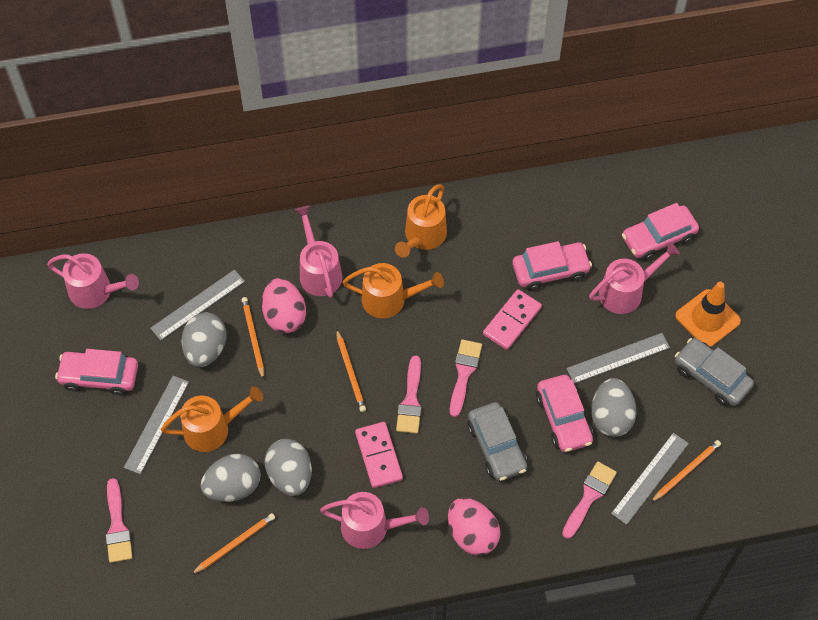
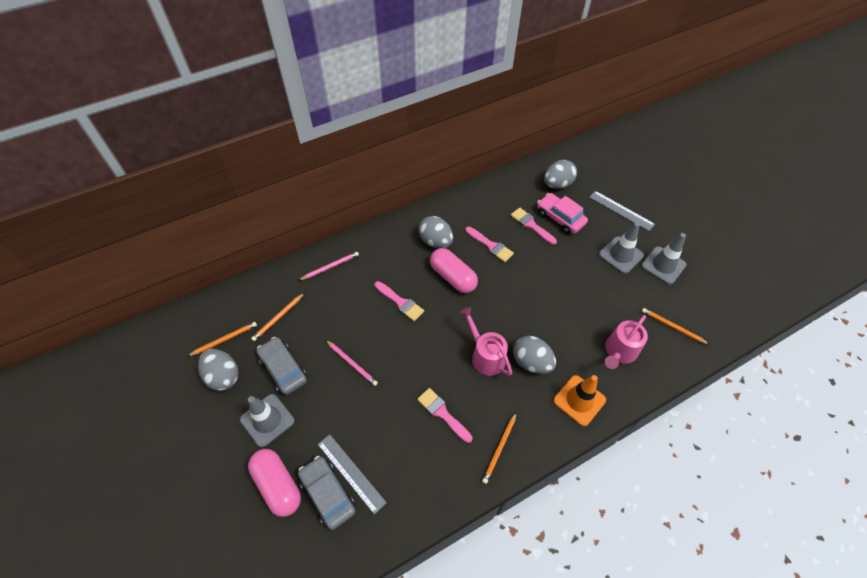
grey ruler: [124,376,189,474] [150,270,245,341] [566,333,670,384] [611,433,689,525] = 4 -> [318,434,387,514] [589,191,655,231] = 2
grey traffic cone: none = 0 -> [240,394,294,447] [599,222,644,274] [641,233,686,284] = 3
orange watering can: [161,386,263,452] [343,263,444,319] [395,184,447,257] = 3 -> none = 0
pink capsule: none = 0 -> [248,449,301,517] [430,248,478,293] = 2
pink car: [55,349,138,396] [512,241,592,291] [536,375,593,452] [622,203,699,261] = 4 -> [537,193,588,234] = 1
pink domino: [355,422,403,488] [483,289,542,350] = 2 -> none = 0
pink egg: [262,278,306,333] [448,498,501,556] = 2 -> none = 0
pink pencil: none = 0 -> [298,252,359,281] [326,340,378,386] = 2
pink watering can: [47,253,139,309] [295,206,342,298] [320,492,429,549] [589,242,680,314] = 4 -> [460,307,512,376] [605,315,648,369] = 2

